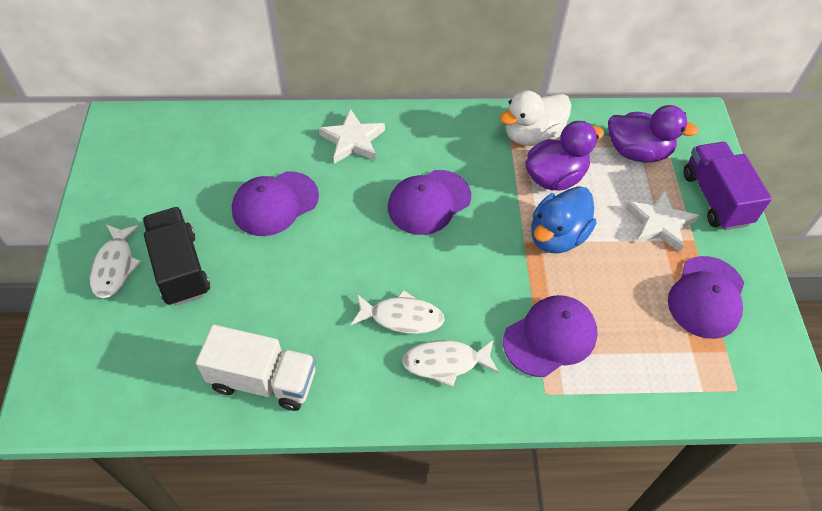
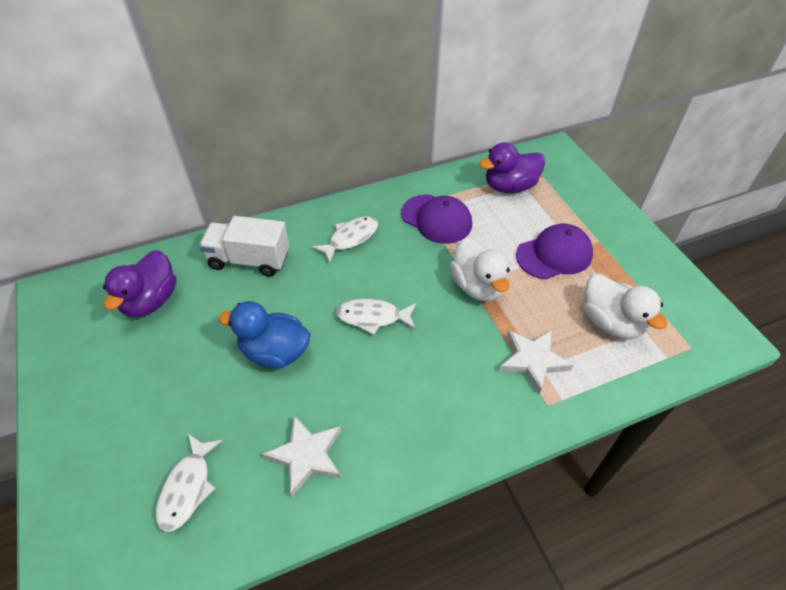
black truck: [143,207,210,306] = 1 -> none = 0
purple cap: [232,171,319,236] [388,170,471,235] [503,295,598,377] [668,256,744,339] = 4 -> [401,195,472,244] [516,224,593,280] = 2
purple truck: [684,142,772,230] = 1 -> none = 0
white duck: [500,90,571,146] = 1 -> [450,237,510,301] [584,274,667,339] = 2

